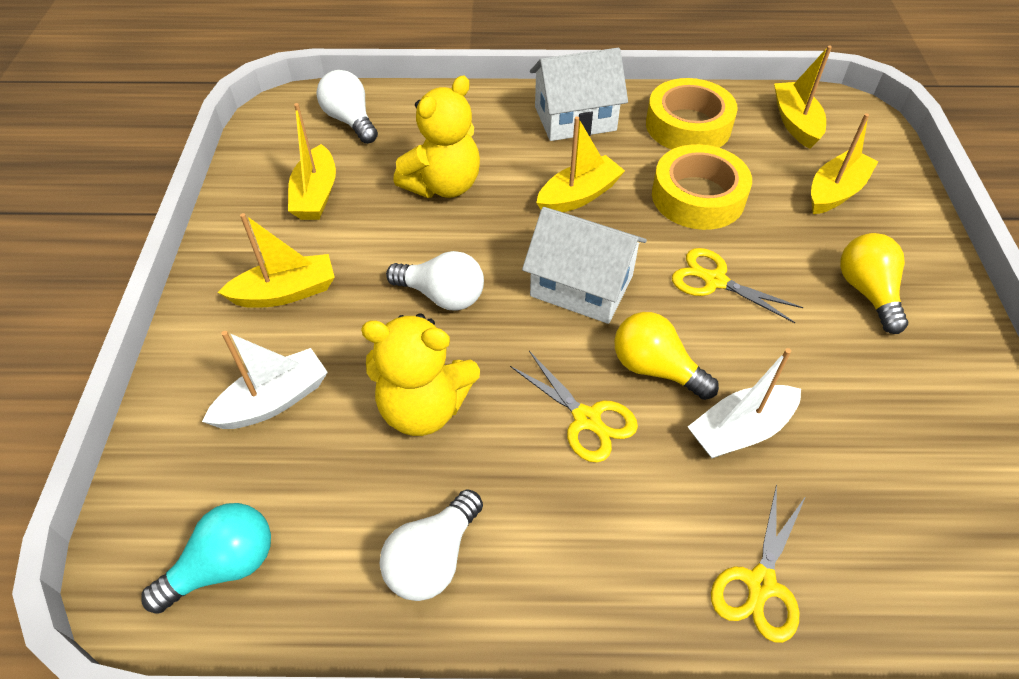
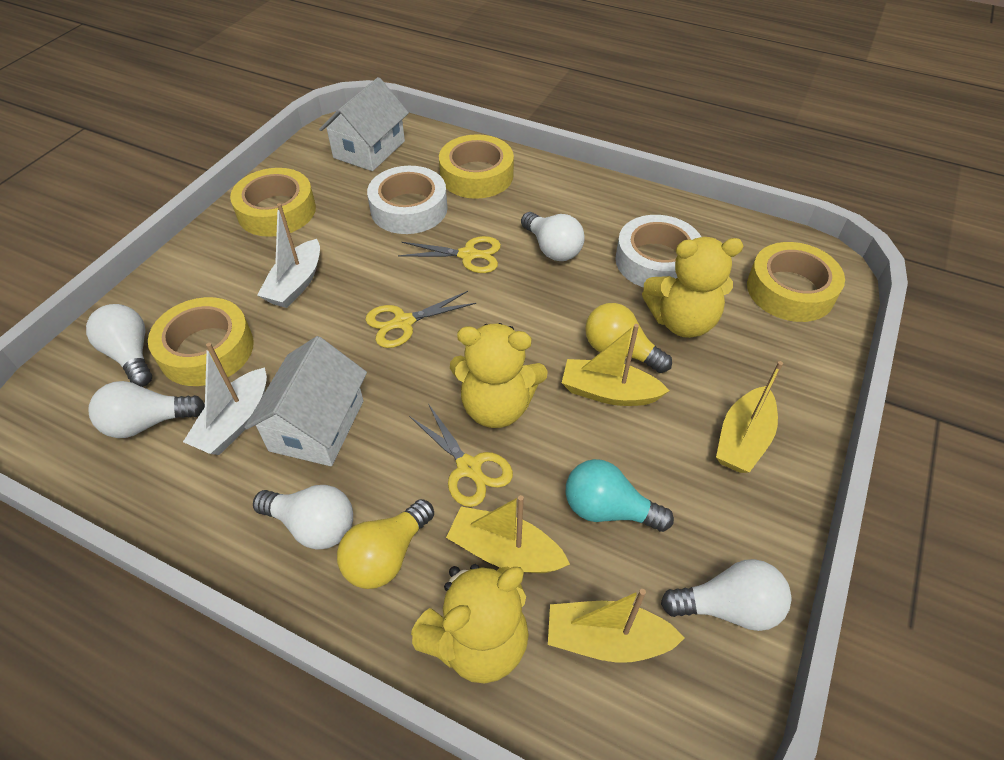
white light bulb: [317,70,378,144] [380,489,483,601] [386,251,484,311] = 3 -> [86,304,152,387] [89,381,205,438] [253,485,353,550] [521,212,585,261] [661,559,792,631] = 5
white tape: none = 0 -> [367,166,448,234] [615,215,701,287] = 2
yellow boat: [218,213,335,308] [288,103,336,220] [536,117,625,212] [774,45,832,149] [811,113,879,214] = 5 -> [446,495,570,573] [548,589,685,663] [562,324,670,406] [716,361,783,473] = 4
yellow tape: [646,78,738,149] [652,144,752,230] = 2 -> [148,297,254,386] [230,168,316,237] [439,134,514,199] [747,242,845,322] = 4
yellow teddy bear: [361,314,480,436] [393,76,480,198] = 2 -> [411,564,529,683] [450,323,548,428] [642,237,743,338] = 3

